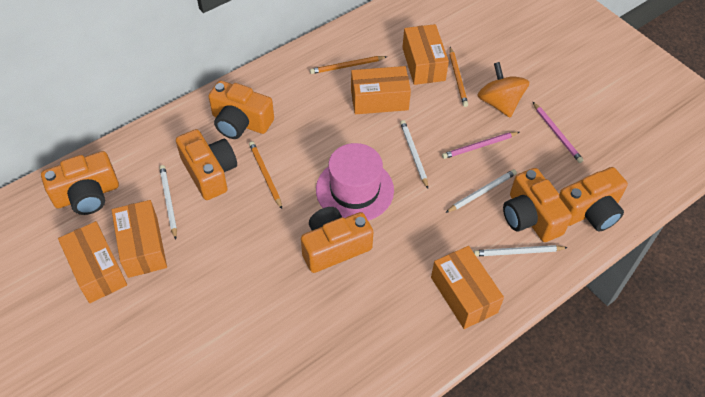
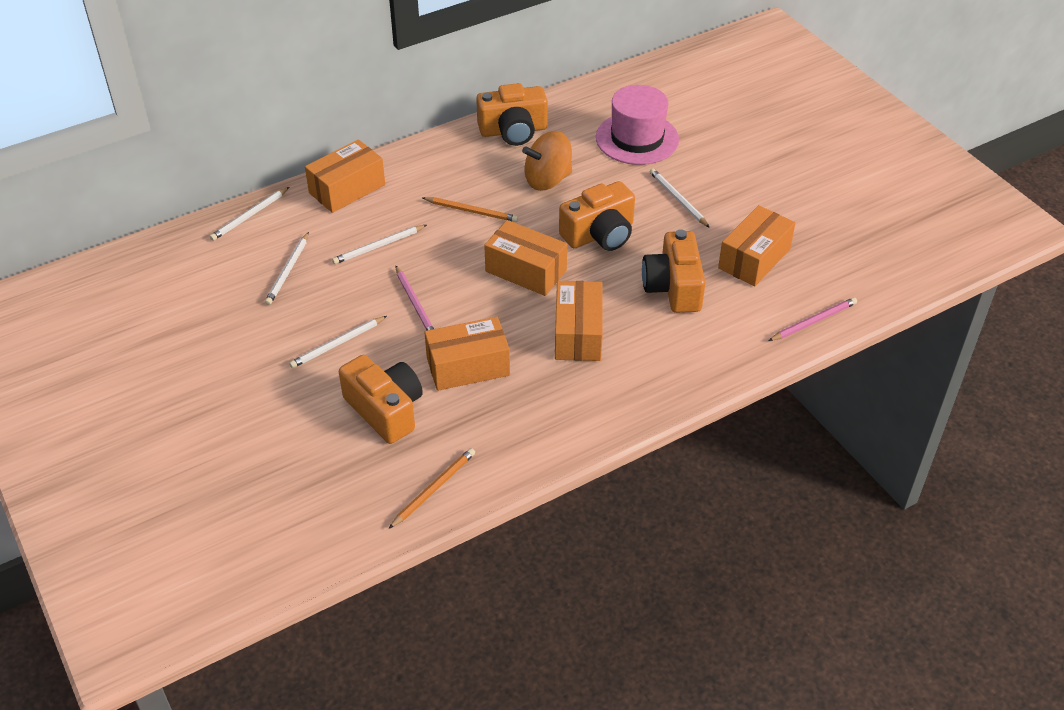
orange camera: [41,151,119,215] [176,129,237,200] [208,81,274,139] [301,207,373,273] [503,168,572,242] [559,167,628,231] = 6 -> [339,355,423,444] [476,83,548,146] [559,181,635,251] [642,229,706,313] = 4
orange pencil: [249,141,282,209] [310,56,387,74] [449,47,468,107] = 3 -> [389,448,475,528] [423,197,518,222] = 2
white pencil: [159,165,177,240] [400,120,428,189] [445,169,517,213] [474,245,568,256] = 4 -> [210,187,289,241] [265,232,309,305] [289,316,387,368] [332,225,427,264] [650,168,710,228] = 5

